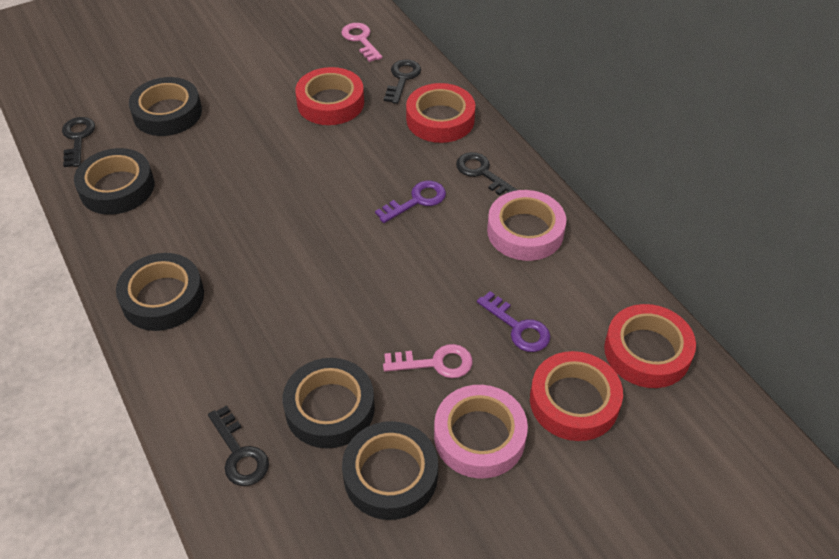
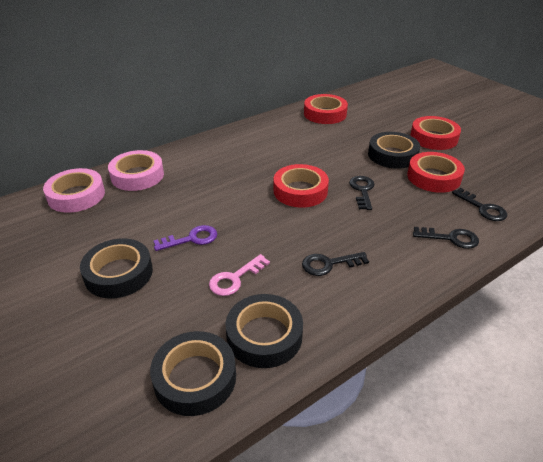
black tape: [74,148,154,215] [116,253,204,331] [129,77,202,136] [283,358,375,448] [342,421,438,520] = 5 -> [80,238,153,299] [150,331,236,416] [226,294,303,368] [368,132,420,169] = 4
pink key: [341,23,383,62] [383,344,473,378] = 2 -> [209,254,270,296] = 1
purple key: [375,181,446,223] [477,291,550,352] = 2 -> [154,225,217,251] = 1

